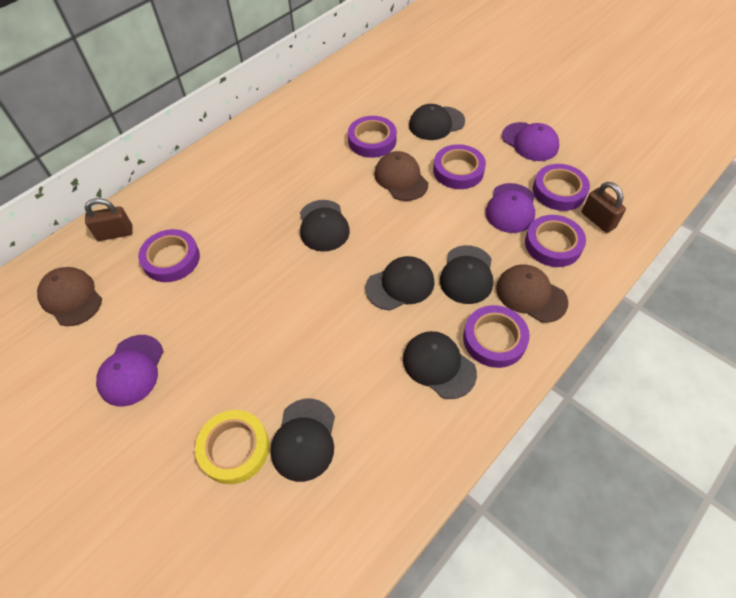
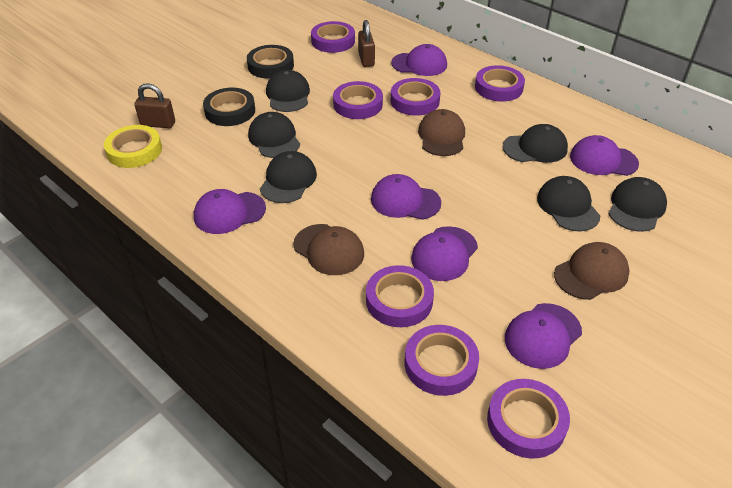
black tape: none = 0 -> [203,88,255,126] [247,45,294,79] = 2
purple cap: [96,335,163,406] [485,183,535,233] [502,122,559,161] = 3 -> [194,189,266,234] [371,174,441,220] [391,44,447,76] [411,226,478,281] [505,303,582,369] [570,135,639,176] = 6
purple tape: [138,229,200,282] [348,116,397,158] [433,144,486,189] [463,305,530,368] [525,215,586,267] [533,164,590,211] = 6 -> [311,21,355,53] [333,81,383,119] [366,265,434,327] [391,78,440,116] [405,325,479,396] [475,65,525,102] [487,379,570,459] = 7

